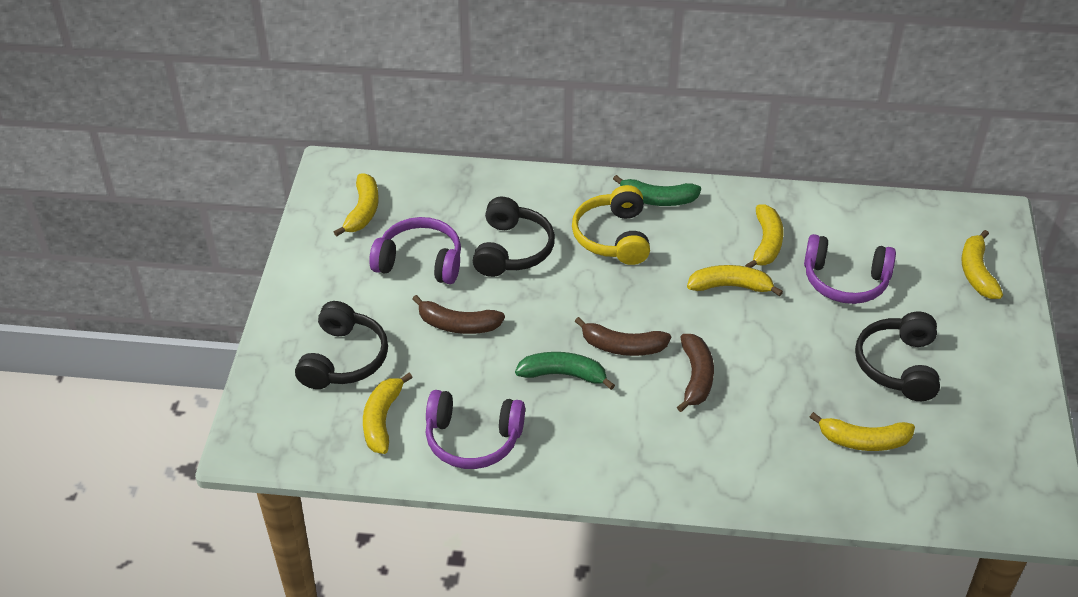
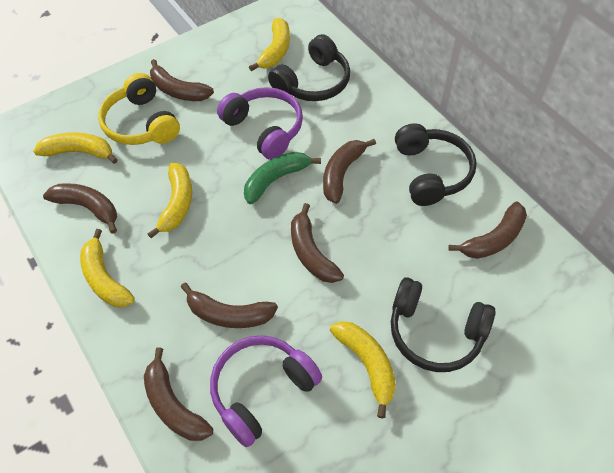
brown banana: [412,295,505,334] [575,317,671,356] [677,334,714,412] = 3 -> [43,183,117,234] [144,347,213,441] [150,59,214,101] [181,283,278,328] [291,203,344,283] [323,139,376,204] [448,202,527,259] = 7
green banana: [515,352,615,390] [613,175,701,206] = 2 -> [244,152,321,204] = 1
purple headphones: [369,217,461,284] [426,390,525,469] [804,234,896,304] = 3 -> [210,335,322,447] [217,87,303,160] = 2
yellow banana: [334,173,379,237] [363,373,413,454] [687,265,783,297] [745,204,784,268] [810,412,915,451] [962,230,1003,299] = 6 -> [33,132,118,164] [80,229,135,307] [148,163,192,238] [249,18,290,71] [330,321,396,418] = 5

